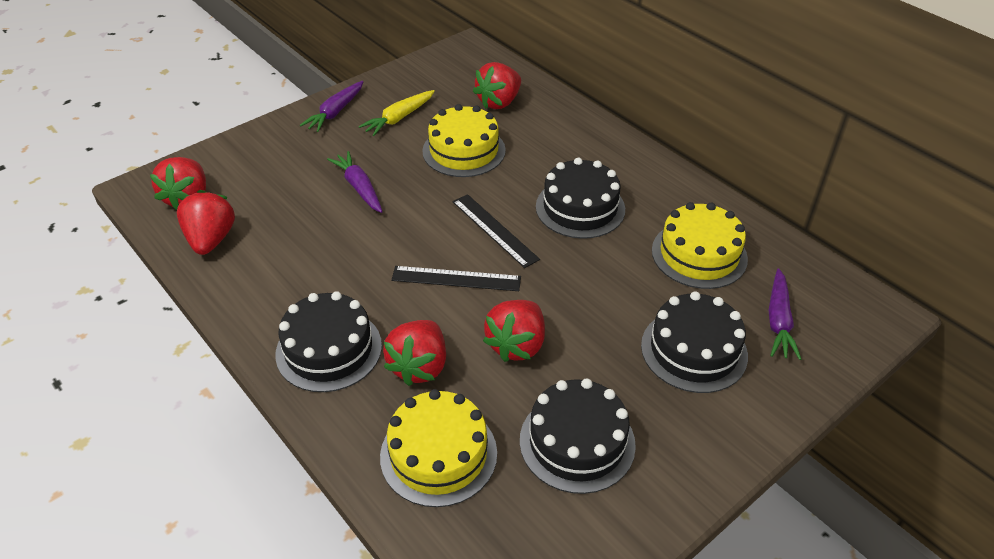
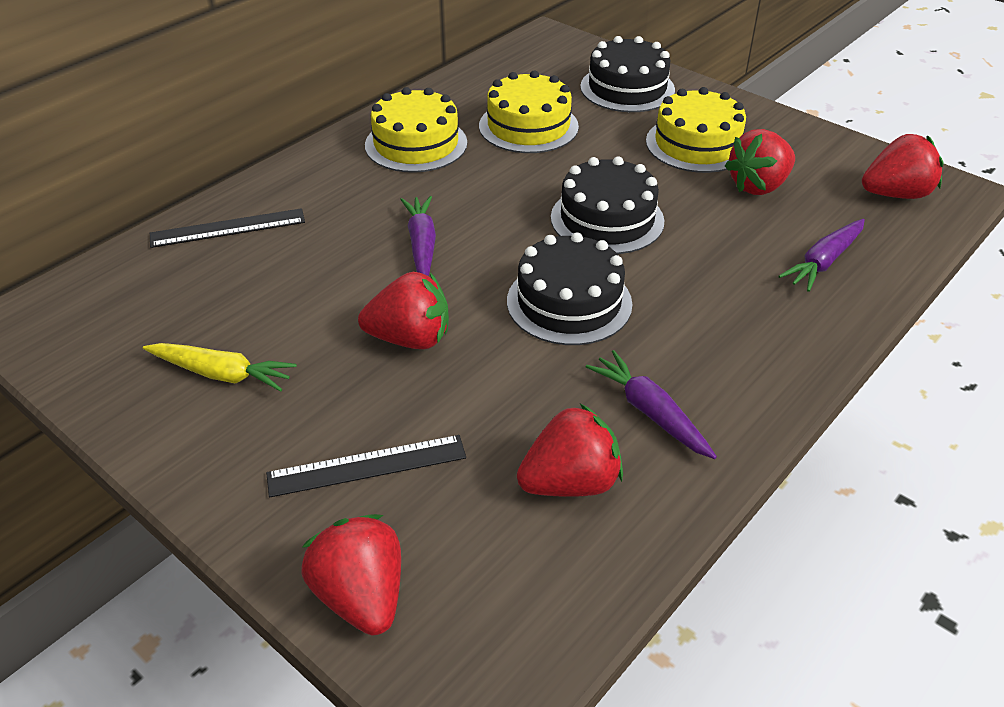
black cake: [275,291,382,392] [520,378,636,494] [536,158,625,239] [641,291,748,393] = 4 -> [507,232,633,345] [551,156,665,254] [580,36,675,112] = 3

